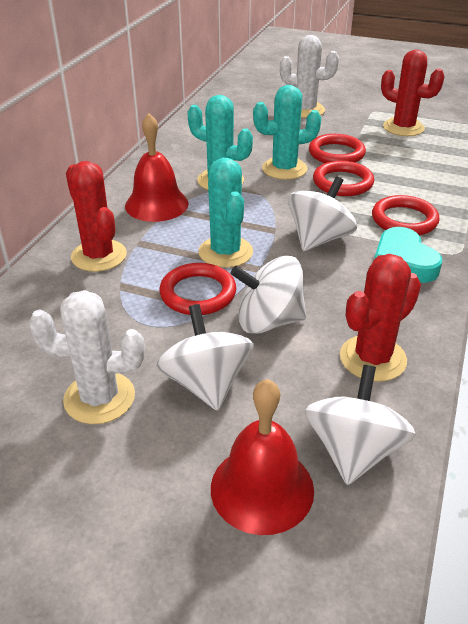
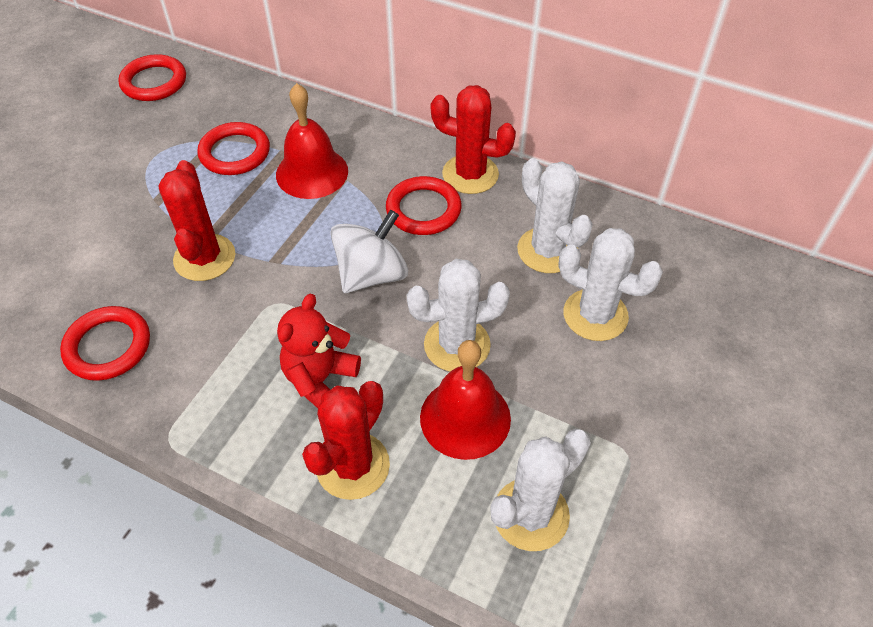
red teddy bear: none = 0 -> [277,294,361,408] = 1
turquoise cactus: [187,95,253,190] [198,158,253,268] [253,85,321,180] = 3 -> none = 0
turquoise heart: [374,227,442,283] = 1 -> none = 0
white cactus: [28,290,145,424] [280,35,339,118] = 2 -> [407,259,510,372] [490,429,591,551] [517,158,593,273] [558,228,663,341] = 4
white spinning top: [156,304,254,411] [231,256,306,334] [288,177,357,251] [305,365,415,485] = 4 -> [330,210,408,293] = 1

